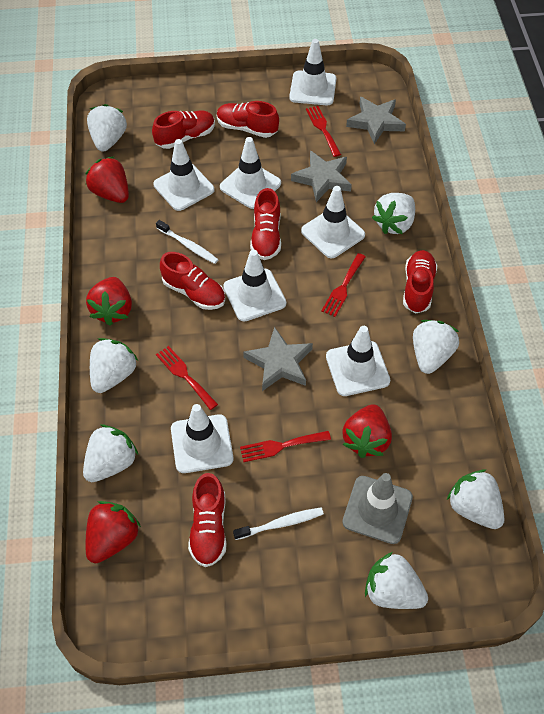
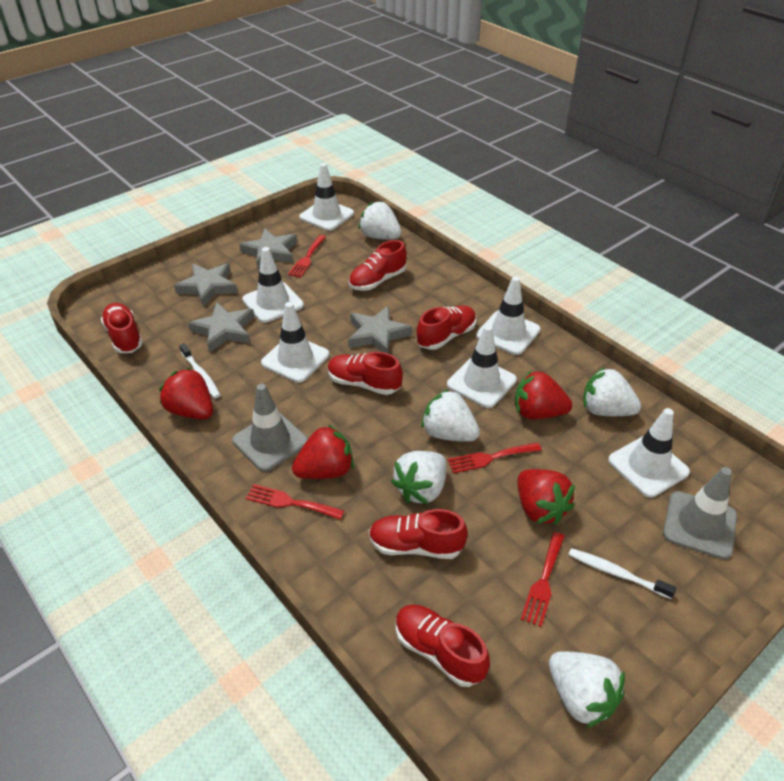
grey star: [243,327,313,391] [291,150,352,202] [346,97,406,144] = 3 -> [174,263,238,307] [188,302,254,352] [239,228,297,269] [348,306,412,354] = 4
grey traffic cone: [342,473,413,544] = 1 -> [232,384,308,472] [663,467,737,559] = 2
white strawberry: [83,425,138,482] [87,104,127,152] [90,338,138,393] [365,552,428,609] [372,193,415,234] [413,320,459,374] [447,469,504,529] = 7 -> [359,202,402,240] [391,451,447,504] [421,389,480,442] [549,651,625,728] [583,367,641,416] = 5
white traffic cone: [153,139,214,211] [171,404,233,473] [220,137,281,209] [223,250,286,322] [289,39,336,105] [301,186,365,258] [326,326,390,396] = 7 -> [242,247,304,323] [261,302,329,383] [299,163,354,231] [447,325,517,408] [476,276,540,355] [608,408,690,498] = 6

